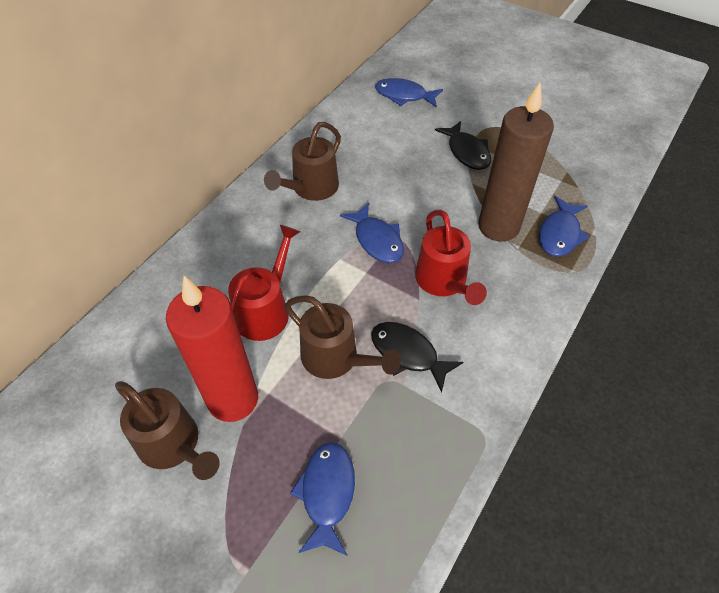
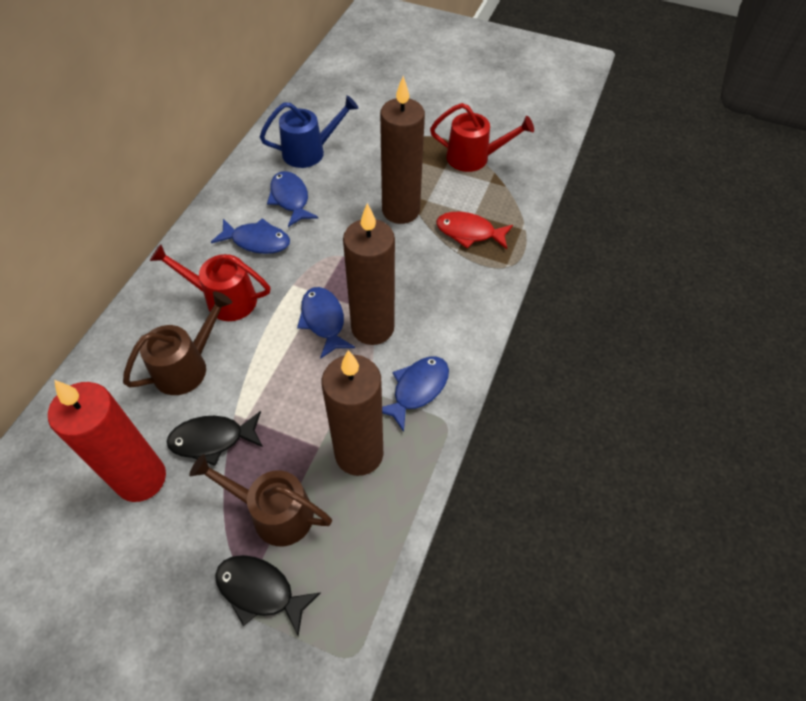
blue watering can: none = 0 -> [260,95,359,168] = 1
brown candle: [478,82,554,242] = 1 -> [322,350,383,476] [343,203,395,345] [380,76,425,224] = 3
brown watering can: [115,381,219,480] [264,122,341,201] [284,295,401,379] = 3 -> [123,291,232,395] [189,454,332,546] = 2
red fish: none = 0 -> [436,212,513,249] = 1

